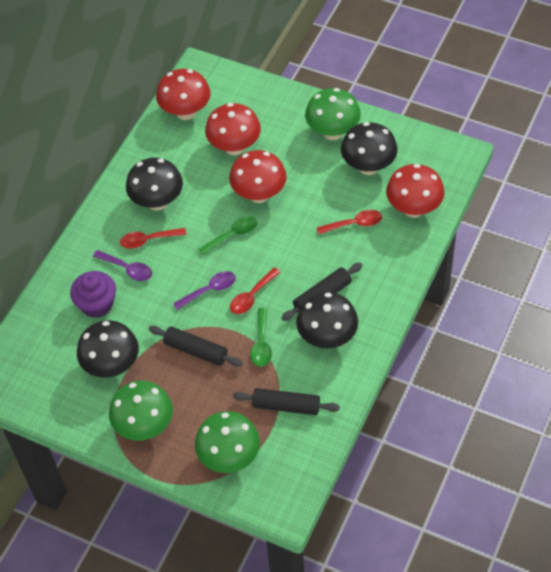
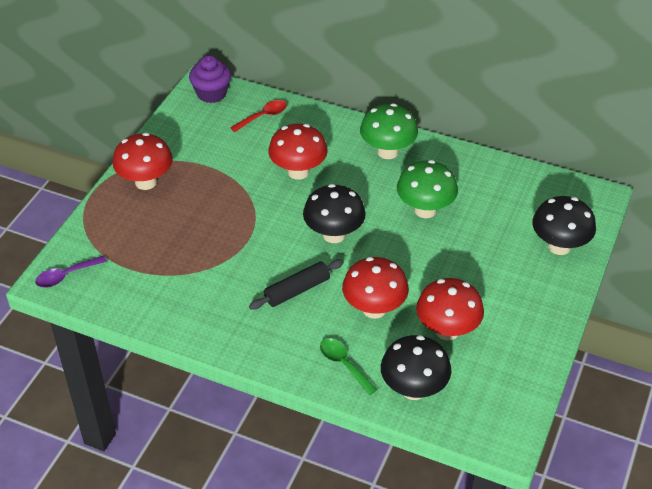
black mushroom: [77,320,139,378] [126,158,183,211] [296,292,358,348] [341,122,398,175] = 4 -> [303,184,366,243] [381,335,451,400] [532,196,596,255] = 3
black rolling pin: [149,326,243,367] [233,388,340,415] [282,263,362,321] = 3 -> [249,259,344,310] = 1
green mushroom: [109,380,173,441] [195,411,260,473] [305,88,361,140] = 3 -> [360,103,418,159] [397,160,458,218] = 2
green spoon: [198,216,257,255] [250,308,272,367] = 2 -> [320,338,377,395] = 1
purple spoon: [93,250,152,281] [173,271,236,310] = 2 -> [35,255,107,288] = 1
red spoon: [120,228,186,249] [230,267,281,314] [317,210,382,234] = 3 -> [230,100,287,132] = 1

